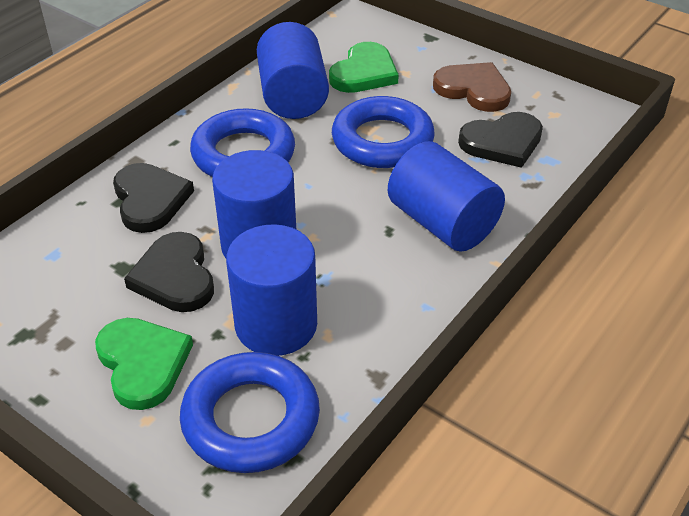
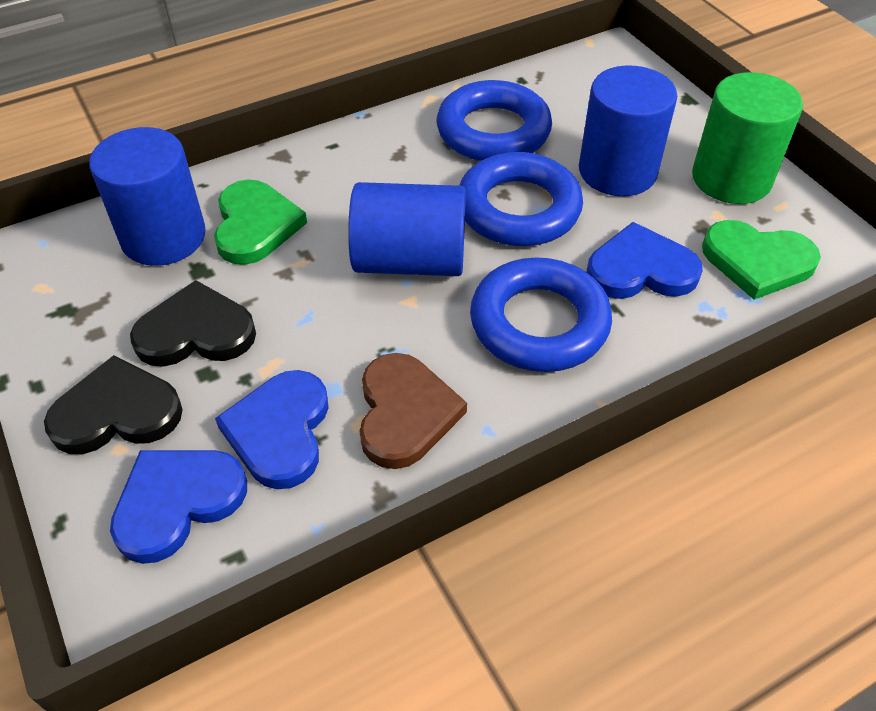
black heart: [113,163,194,233] [124,232,214,312] [458,112,543,168] = 3 -> [44,355,183,454] [130,280,256,367] = 2
blue cylinder: [212,150,296,258] [226,224,317,356] [257,22,329,119] [388,141,505,252] = 4 -> [89,127,206,266] [348,182,466,276] [579,65,677,196] = 3
blue heart: none = 0 -> [110,450,247,564] [215,370,329,489] [587,222,703,299] = 3
green cylinder: none = 0 -> [692,72,803,204] = 1

